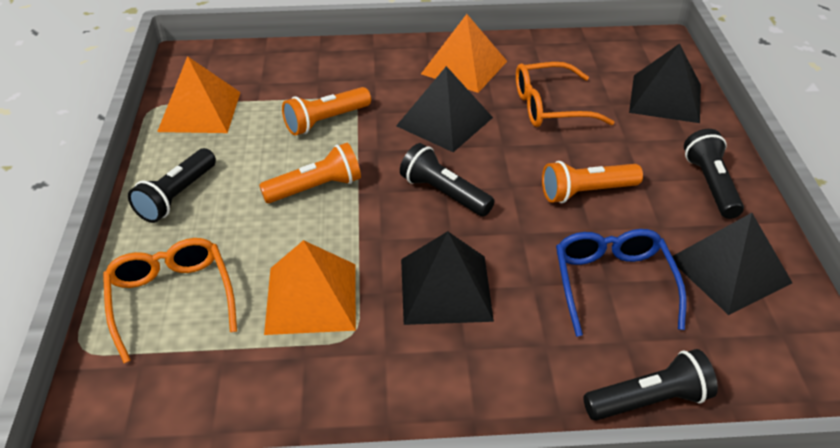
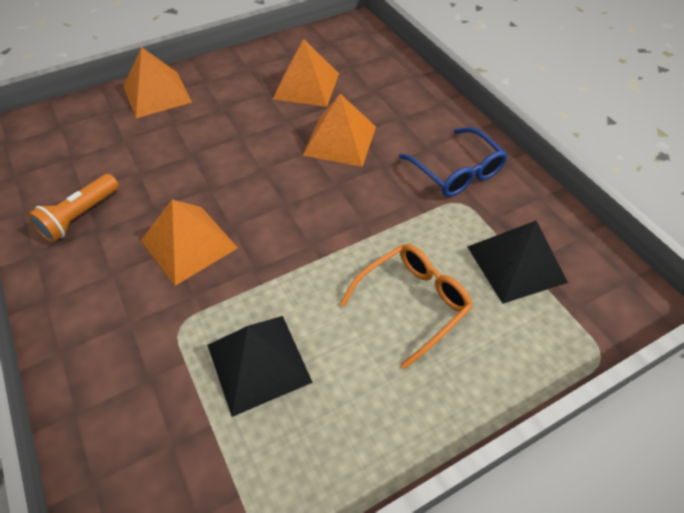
black flashlight: [128,148,216,223] [400,143,495,216] [584,349,718,421] [684,129,744,219] = 4 -> none = 0
black pyramid: [396,66,493,152] [401,231,494,325] [629,43,701,123] [672,213,792,315] = 4 -> [207,316,313,417] [467,220,568,304] = 2
orange flashlight: [259,143,361,203] [282,87,371,136] [542,161,643,203] = 3 -> [28,174,119,243] = 1
orange glasses: [103,238,237,363] [516,62,614,127] = 2 -> [340,244,473,369] = 1
orange pyramid: [157,56,241,133] [264,240,356,335] [421,14,507,93] = 3 -> [123,47,192,118] [141,200,238,286] [273,39,339,107] [303,94,376,167] = 4

